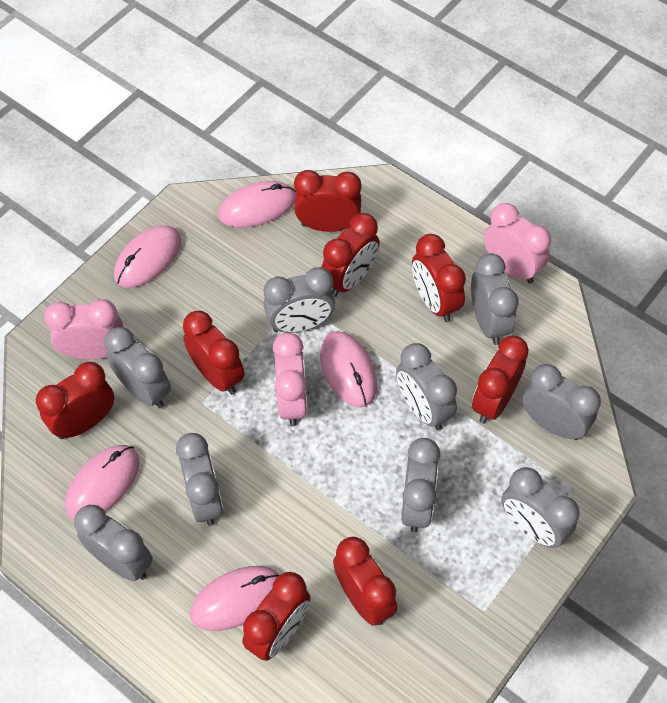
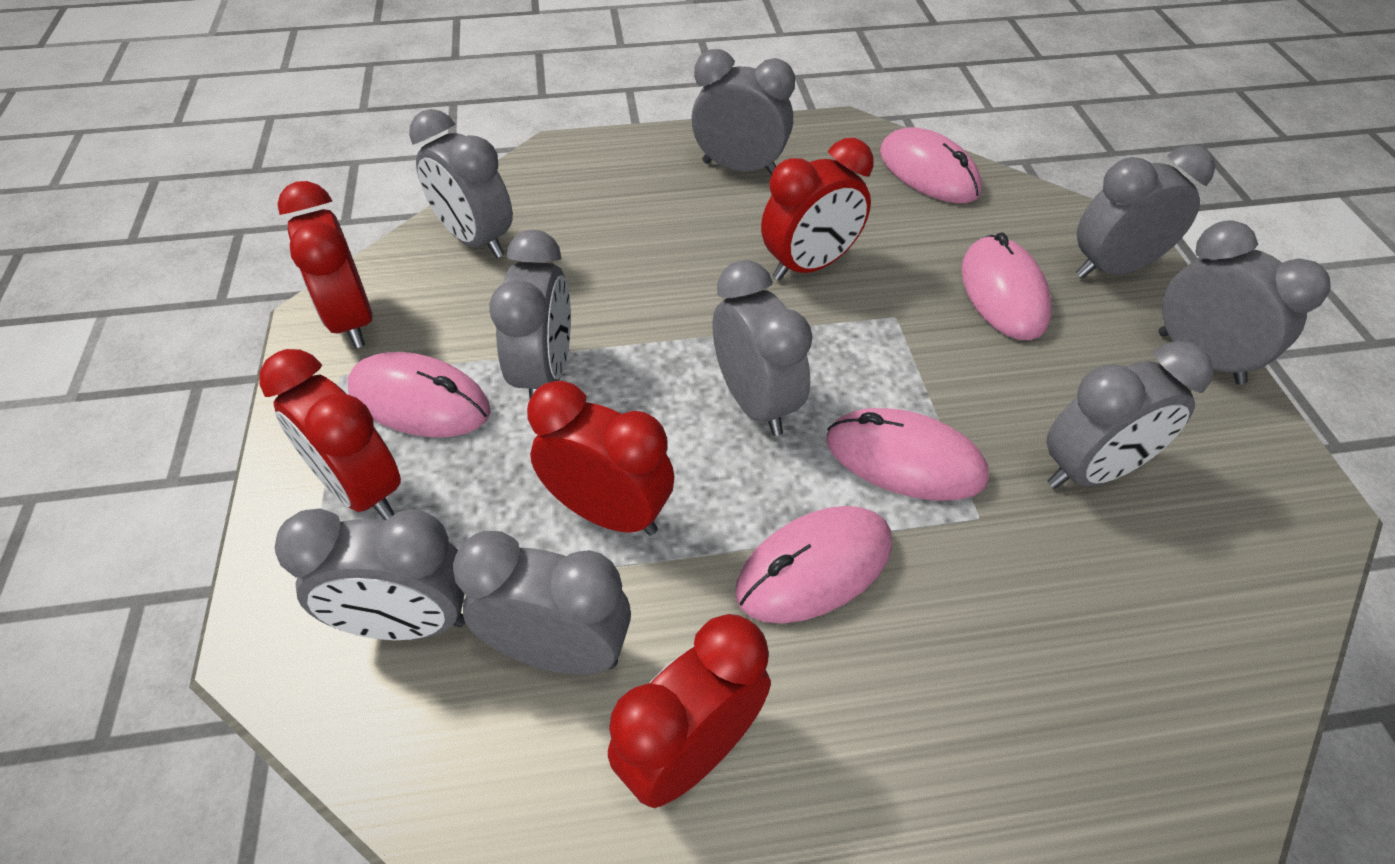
pink clock: [44,299,123,360] [273,332,307,426] [484,203,551,283] = 3 -> none = 0
red clock: [36,362,114,439] [183,311,245,395] [242,572,310,661] [294,170,361,232] [322,213,380,297] [333,537,397,626] [412,234,466,322] [472,336,529,424] = 8 -> [259,349,401,520] [277,181,372,348] [527,381,675,535] [608,614,771,808] [761,138,874,280] = 5

